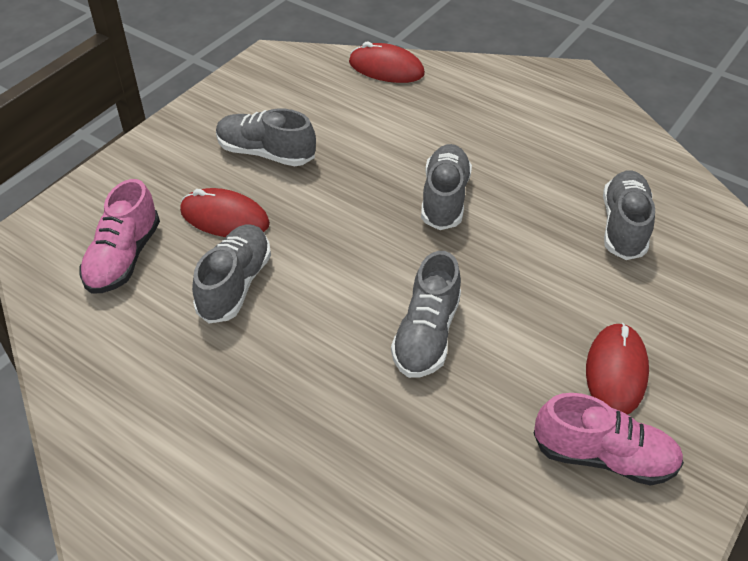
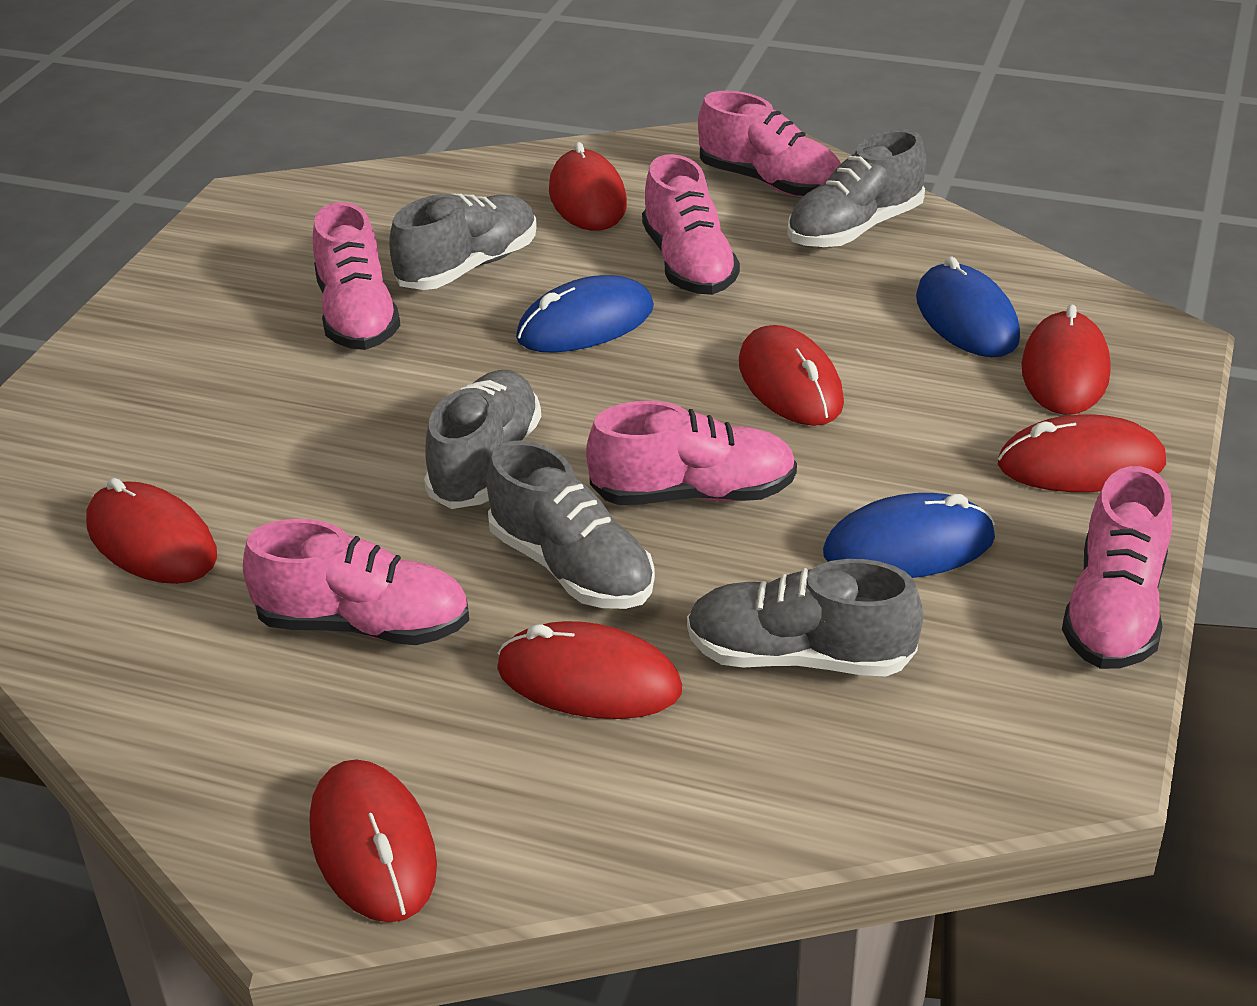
blue mouse: none = 0 -> [516,275,654,353] [823,493,995,578] [916,256,1020,357] = 3
pink shoe: [79,179,160,294] [534,393,684,486] = 2 -> [243,519,469,645] [313,202,401,350] [586,401,797,505] [642,154,740,295] [698,91,841,197] [1062,466,1172,669] = 6
red mouse: [180,188,270,237] [349,42,425,83] [586,323,649,415] = 3 -> [86,478,217,584] [310,759,437,923] [497,621,682,719] [549,142,627,231] [739,325,844,426] [998,414,1166,492] [1022,304,1111,415] = 7

